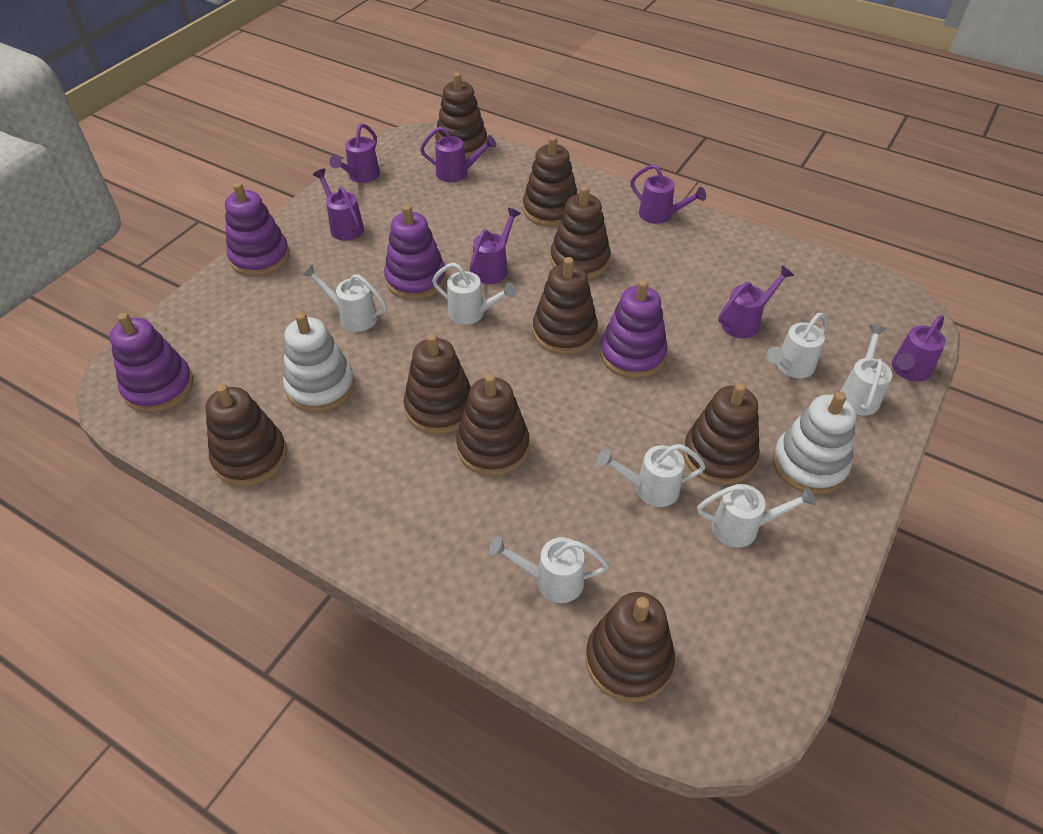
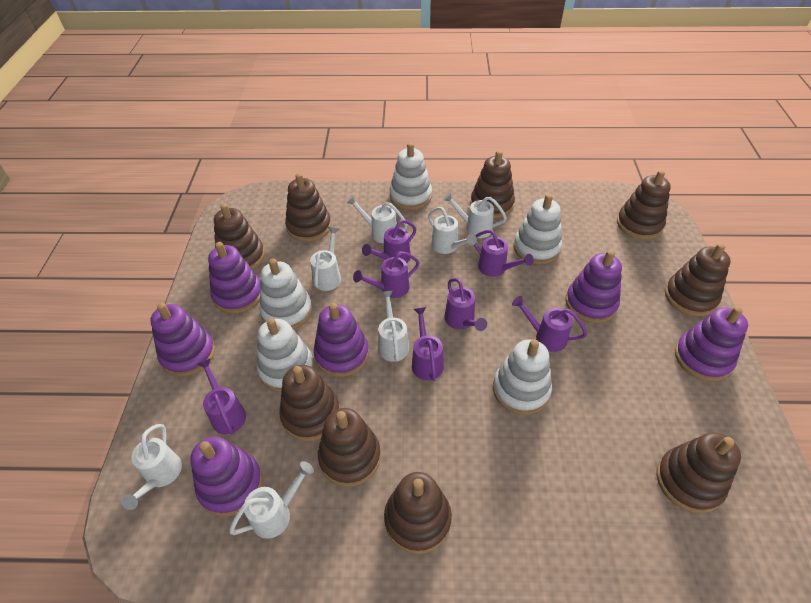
purple stacking toy: [110,313,193,413] [225,183,290,276] [384,205,446,300] [600,280,668,378] = 4 -> [150,303,215,377] [190,436,263,517] [208,242,261,314] [314,303,369,377] [566,250,622,323] [675,306,748,381] = 6
white stacking toy: [283,312,355,412] [773,392,856,494] = 2 -> [257,318,314,392] [259,258,312,330] [389,143,432,210] [493,339,552,415] [514,194,562,265] = 5

